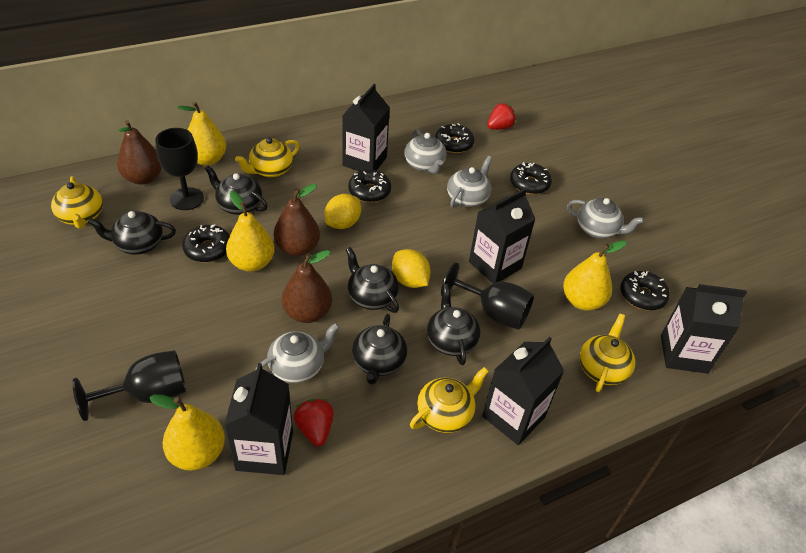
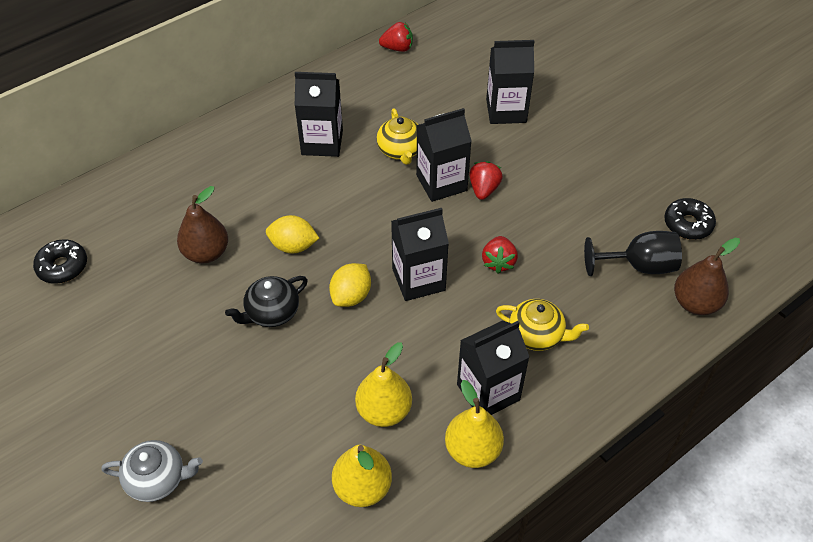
black donut: [182,224,230,262] [348,170,391,202] [435,123,475,153] [510,162,552,195] [620,271,670,310] = 5 -> [33,239,87,284] [664,198,716,240] = 2
black goblet: [72,350,186,421] [155,128,204,210] [441,262,534,330] = 3 -> [584,231,682,276] = 1
black teapot: [88,211,176,255] [205,166,268,215] [346,247,399,313] [352,314,407,385] [427,284,480,365] = 5 -> [225,276,308,327] = 1
brown pear: [117,120,162,185] [273,184,320,256] [282,250,332,323] = 3 -> [177,186,228,263] [674,238,740,315] = 2
grey teapot: [256,323,340,383] [404,129,446,174] [447,156,492,208] [567,198,644,238] = 4 -> [101,440,203,502] = 1
red strawberry: [293,399,334,446] [487,103,516,130] = 2 -> [379,22,413,52] [469,161,503,200] [482,236,518,273] = 3
yellow pear: [149,394,225,471] [178,102,226,166] [226,191,275,272] [563,240,627,311] = 4 -> [332,445,392,507] [355,342,412,427] [445,380,504,468] = 3
yellow teapot: [51,176,103,229] [235,137,300,178] [410,367,489,433] [579,314,635,392] = 4 -> [377,108,419,165] [496,299,589,351] = 2

